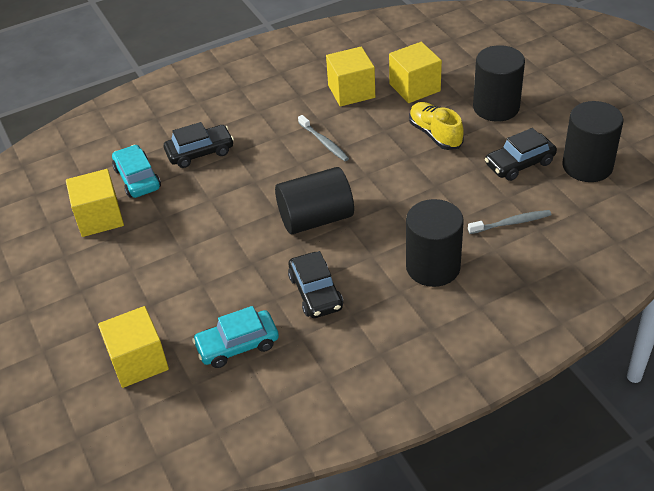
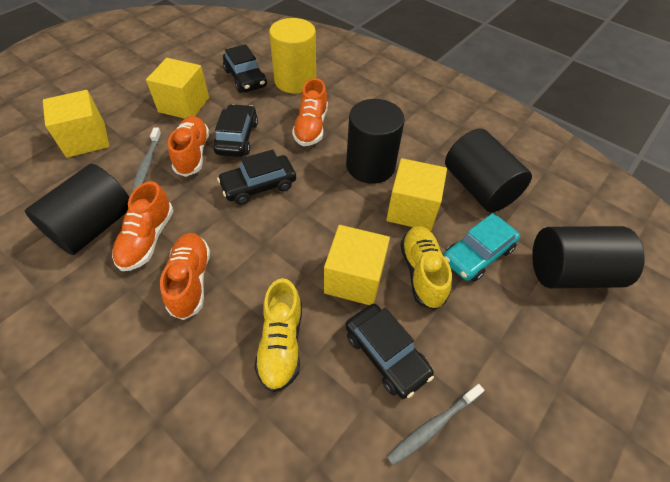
black car: [164,122,234,168] [288,251,343,318] [485,128,557,181] = 3 -> [213,104,258,157] [217,149,296,205] [223,44,267,93] [345,304,434,399] = 4
orange shoe: none = 0 -> [112,181,173,271] [160,233,210,320] [168,116,209,177] [292,78,328,146] = 4
turquoise car: [112,145,161,198] [192,306,279,368] = 2 -> [443,213,520,282] = 1
yellow cylinder: none = 0 -> [269,18,316,93] = 1
yellow shoe: [409,102,464,150] = 1 -> [254,278,302,392] [400,226,452,310] = 2

